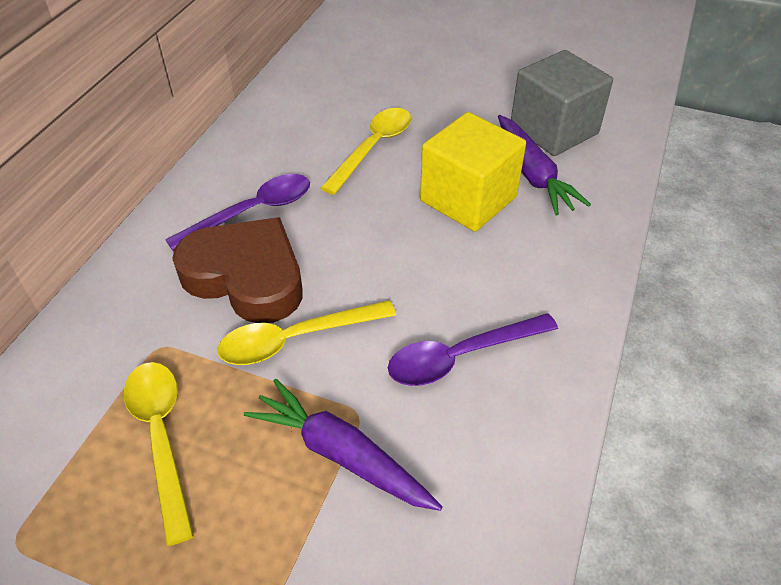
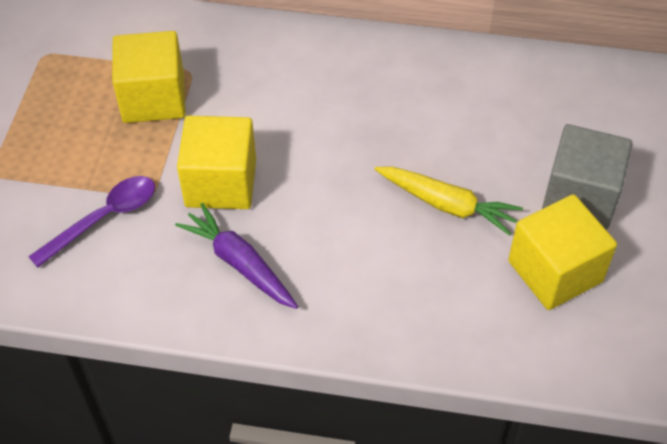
brown heart: [172,217,302,323] = 1 -> none = 0
purple carrot: [244,379,443,511] [498,115,591,215] = 2 -> [175,203,298,309] = 1
purple spoon: [165,174,310,251] [388,313,558,386] = 2 -> [28,176,155,268] = 1
yellow carrot: none = 0 -> [374,167,523,236] = 1
yellow cube: [420,112,526,232] = 1 -> [112,31,186,123] [177,116,256,209] [508,194,617,310] = 3
yellow spoon: [124,362,194,546] [218,300,396,365] [321,108,411,195] = 3 -> none = 0

